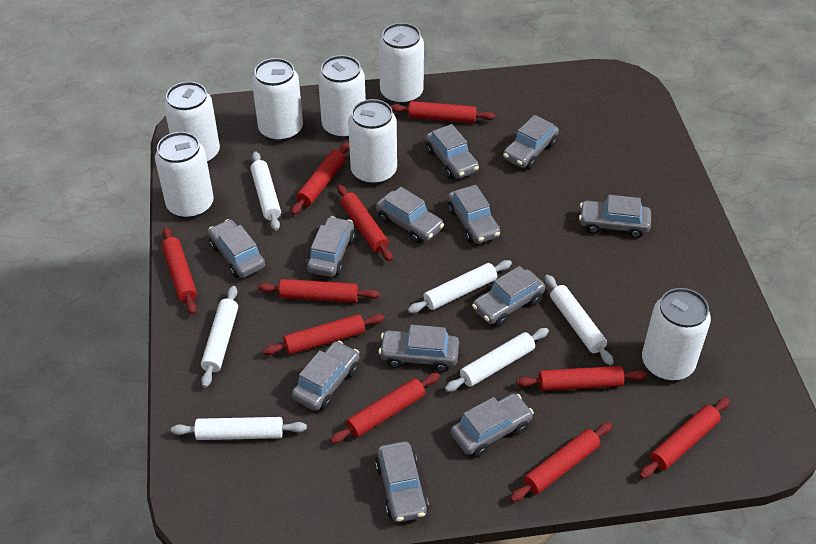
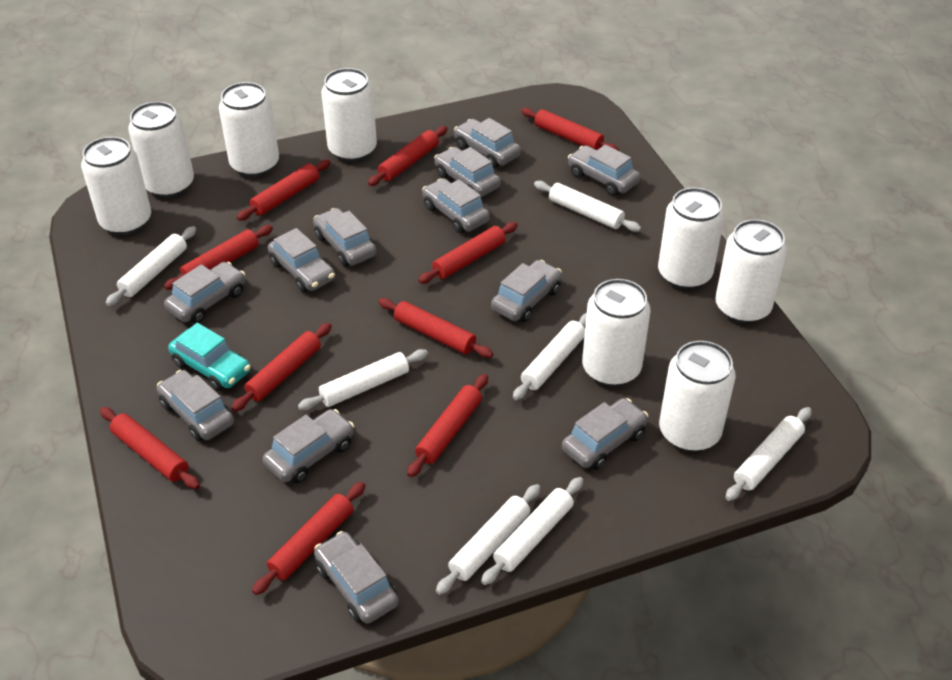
turquoise car: none = 0 -> [168,323,251,391] = 1
white can: [155,132,214,219] [164,82,220,163] [252,58,303,142] [318,55,366,139] [348,99,397,185] [379,23,424,105] [642,288,711,381] = 7 -> [81,137,151,235] [128,102,194,198] [219,82,279,177] [322,68,377,162] [582,279,650,386] [658,188,724,289] [659,341,736,452] [715,220,787,324] = 8
white rolling pin: [171,417,307,440] [201,286,238,388] [251,151,281,231] [408,260,512,313] [445,328,549,392] [545,275,614,366] = 6 -> [106,226,196,306] [298,349,428,410] [436,484,541,595] [481,477,584,585] [513,313,587,400] [534,181,641,232] [725,407,812,501] = 7

